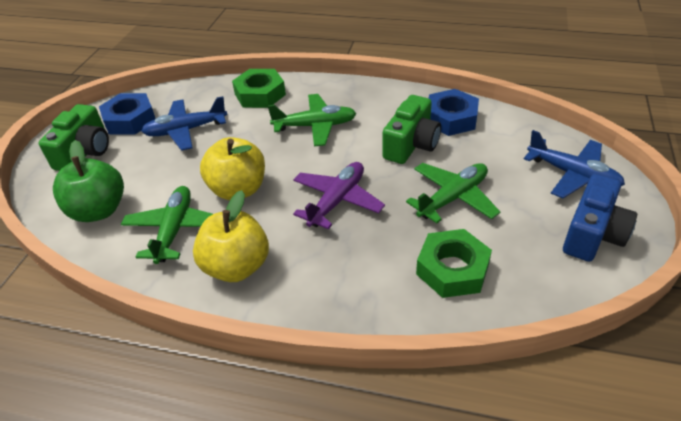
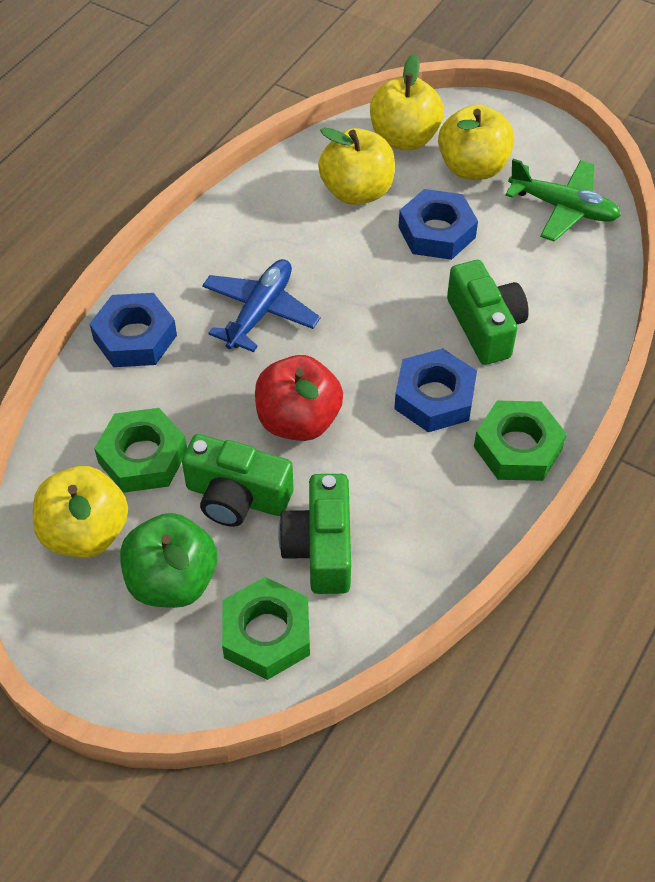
blue camera: [563,174,637,262] = 1 -> none = 0
blue nut: [99,93,156,135] [429,89,479,136] = 2 -> [90,293,177,367] [394,348,477,432] [398,189,478,260] = 3
blue plane: [142,96,227,151] [524,130,625,198] = 2 -> [202,259,320,352] = 1
green camera: [39,104,109,171] [382,95,441,164] = 2 -> [182,434,293,527] [278,474,351,594] [447,260,529,365] = 3
green nut: [232,69,286,108] [416,229,492,298] = 2 -> [94,408,187,493] [222,577,310,680] [474,401,567,481] = 3
green plane: [121,186,213,264] [268,94,356,146] [406,163,500,223] = 3 -> [505,159,621,241] = 1
purple plane: [293,162,385,230] = 1 -> none = 0
red apple: none = 0 -> [255,355,343,441] = 1
yellow apple: [193,190,269,282] [200,137,265,200] = 2 -> [33,466,128,558] [318,127,395,205] [370,54,444,150] [438,104,514,180] = 4

